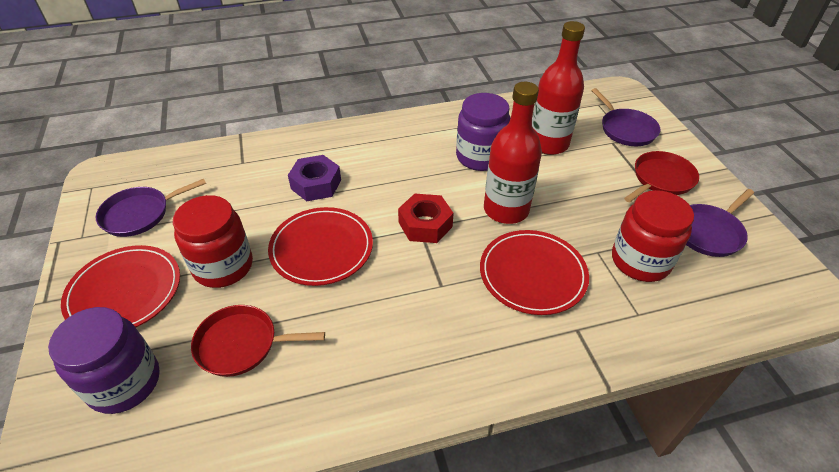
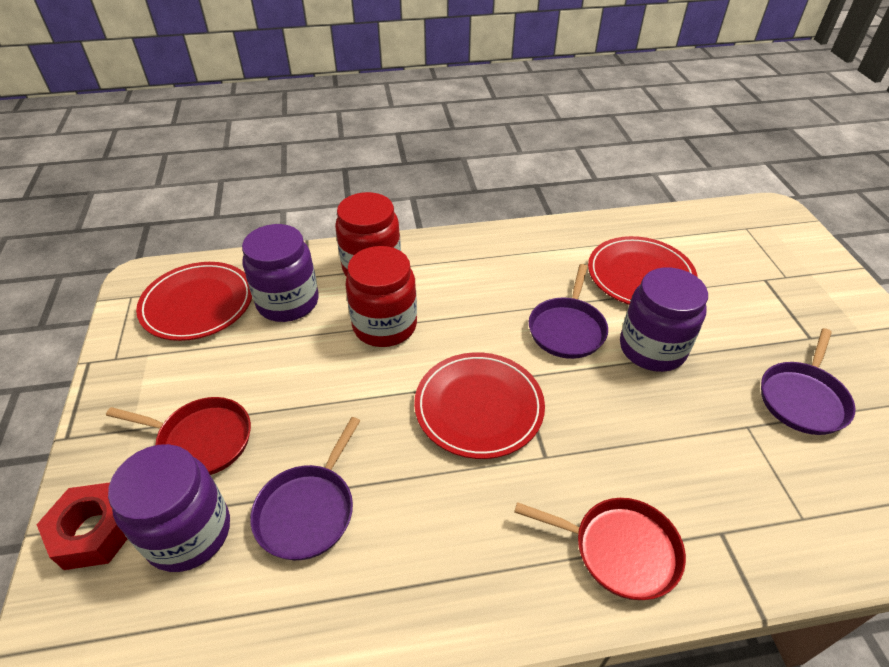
purple jar: [48,307,160,414] [456,93,510,171] = 2 -> [108,444,230,572] [242,224,319,322] [620,267,708,372] = 3
purple nut: [288,155,341,201] = 1 -> none = 0
red bottle: [484,82,542,224] [532,21,585,155] = 2 -> none = 0

